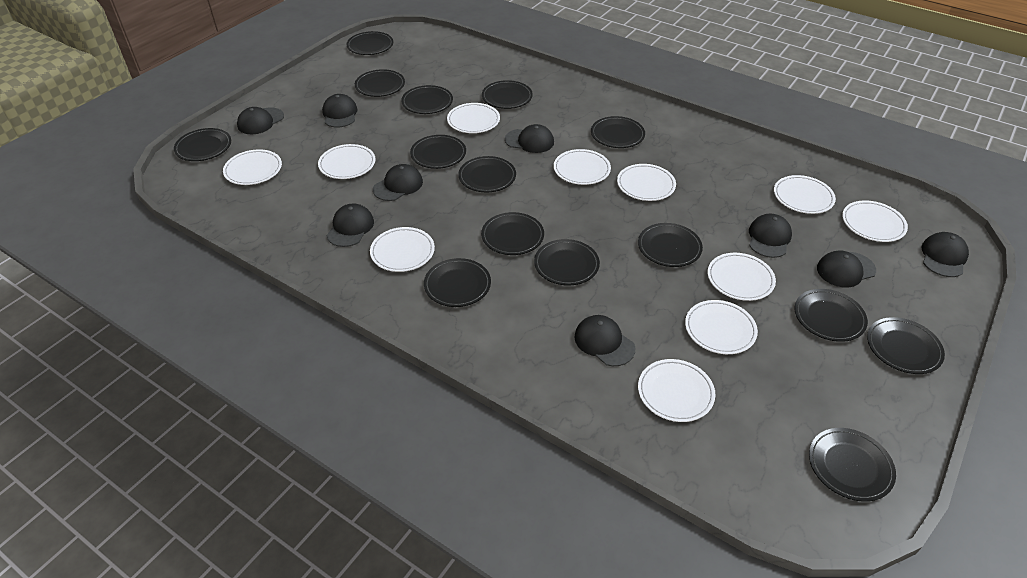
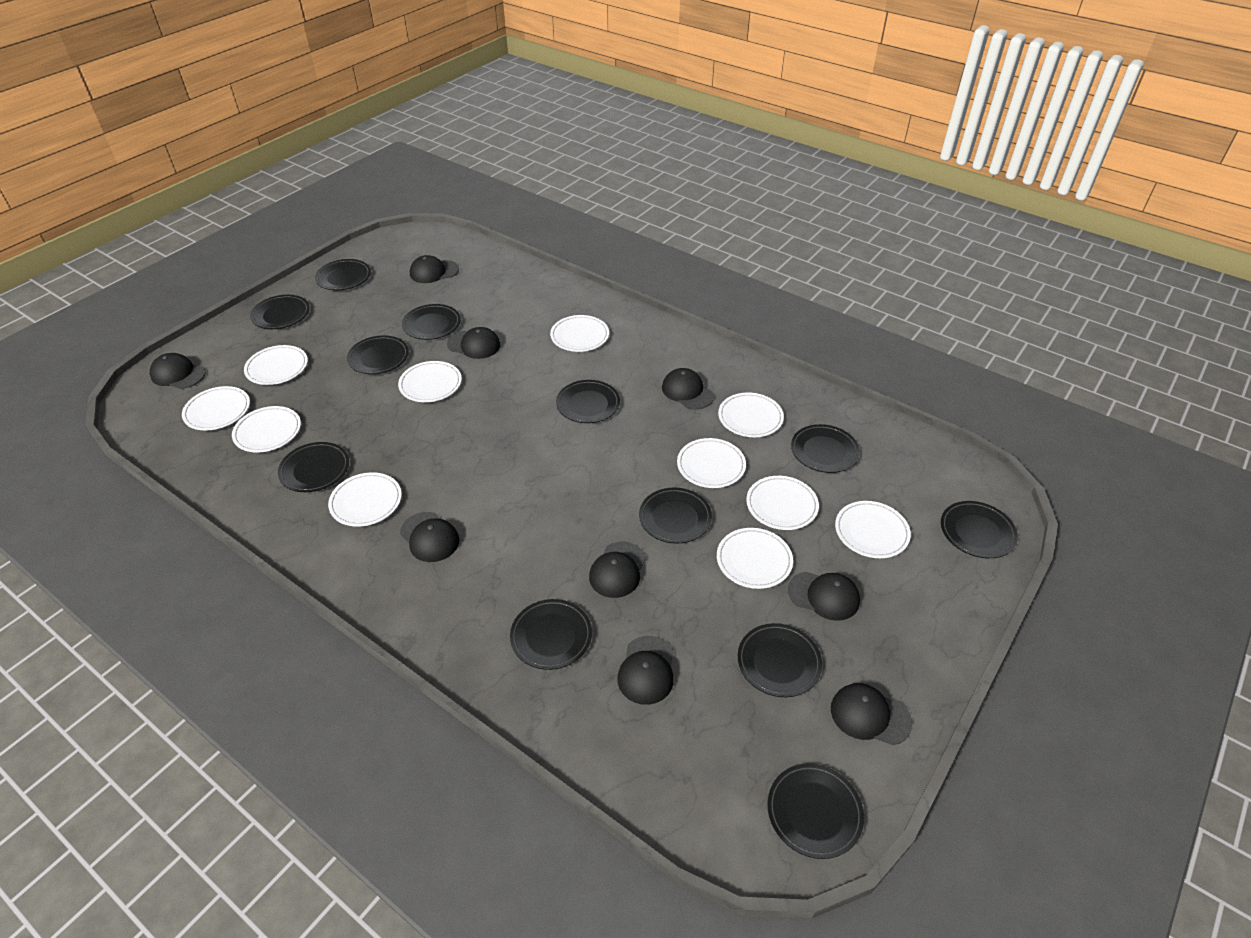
black plate: [174,128,231,161] [346,31,393,55] [355,69,405,97] [401,85,453,114] [410,135,466,169] [424,258,491,307] [458,156,516,192] [481,212,544,255] [482,80,533,109] [534,239,600,285] [591,116,645,148] [638,223,703,267] [794,289,868,342] [809,428,896,502] [867,317,945,374] = 15 -> [250,295,310,329] [278,442,349,492] [315,259,371,290] [347,335,409,374] [402,304,461,340] [510,599,592,670] [556,380,620,423] [639,488,712,543] [738,623,822,697] [767,763,864,859] [791,424,860,473] [941,501,1018,558] = 12

